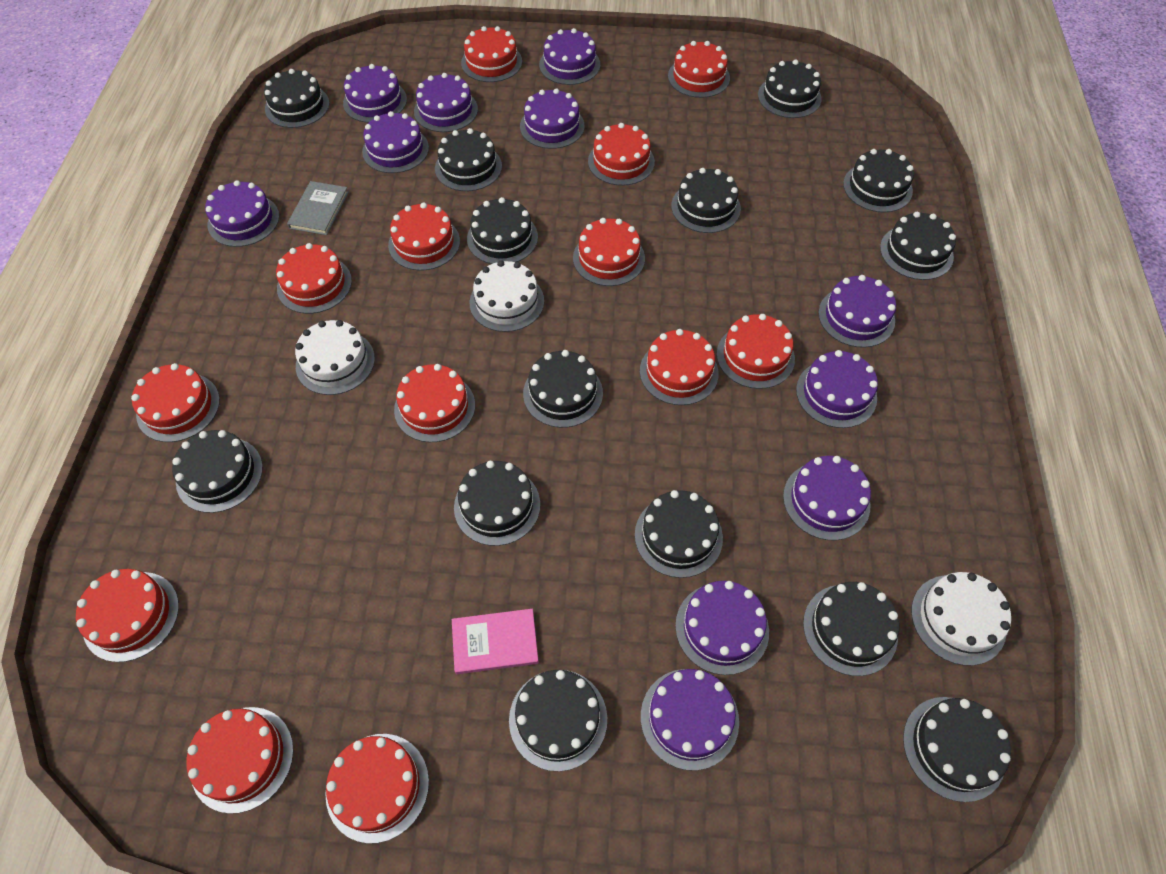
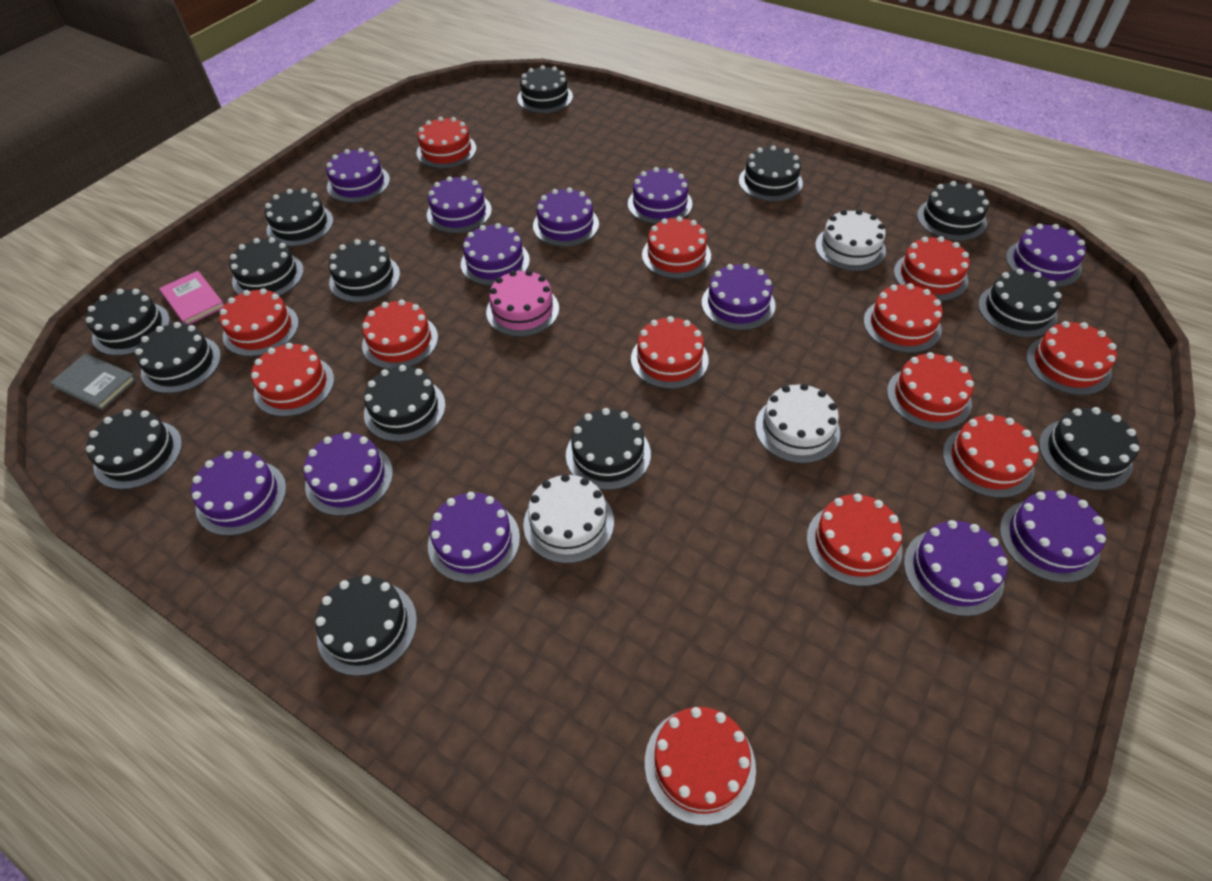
pink cake: none = 0 -> [486,270,559,337] = 1
purple cake: [205,180,279,247] [343,64,407,123] [362,111,429,173] [414,73,478,132] [520,88,584,149] [539,28,600,85] [641,669,739,771] [675,581,769,675] [783,456,871,540] [796,350,878,428] [818,275,896,348] = 11 -> [191,451,286,536] [304,432,393,516] [326,148,390,203] [427,176,492,233] [428,492,520,583] [461,223,530,286] [533,187,599,247] [628,167,693,224] [702,263,775,330] [904,520,1007,616] [1000,490,1106,583] [1006,224,1086,287] = 12

